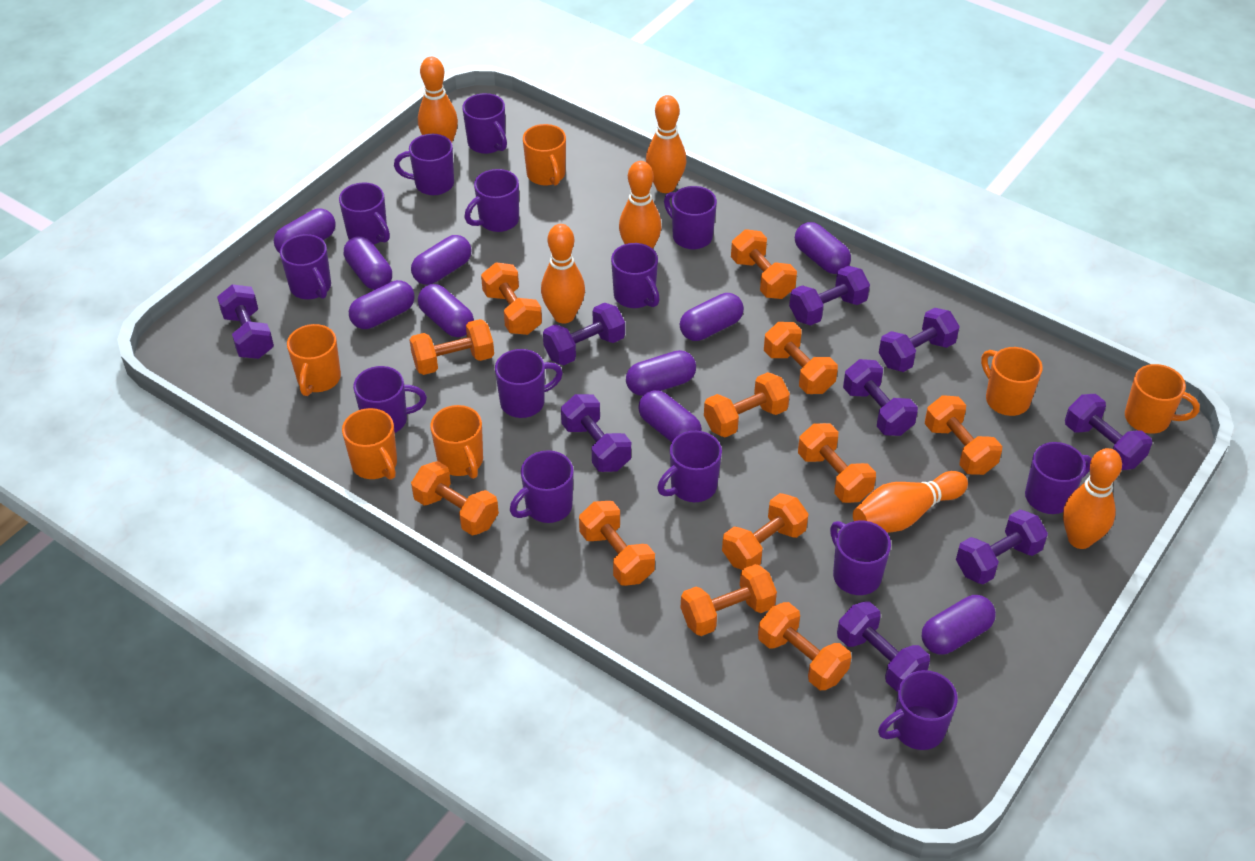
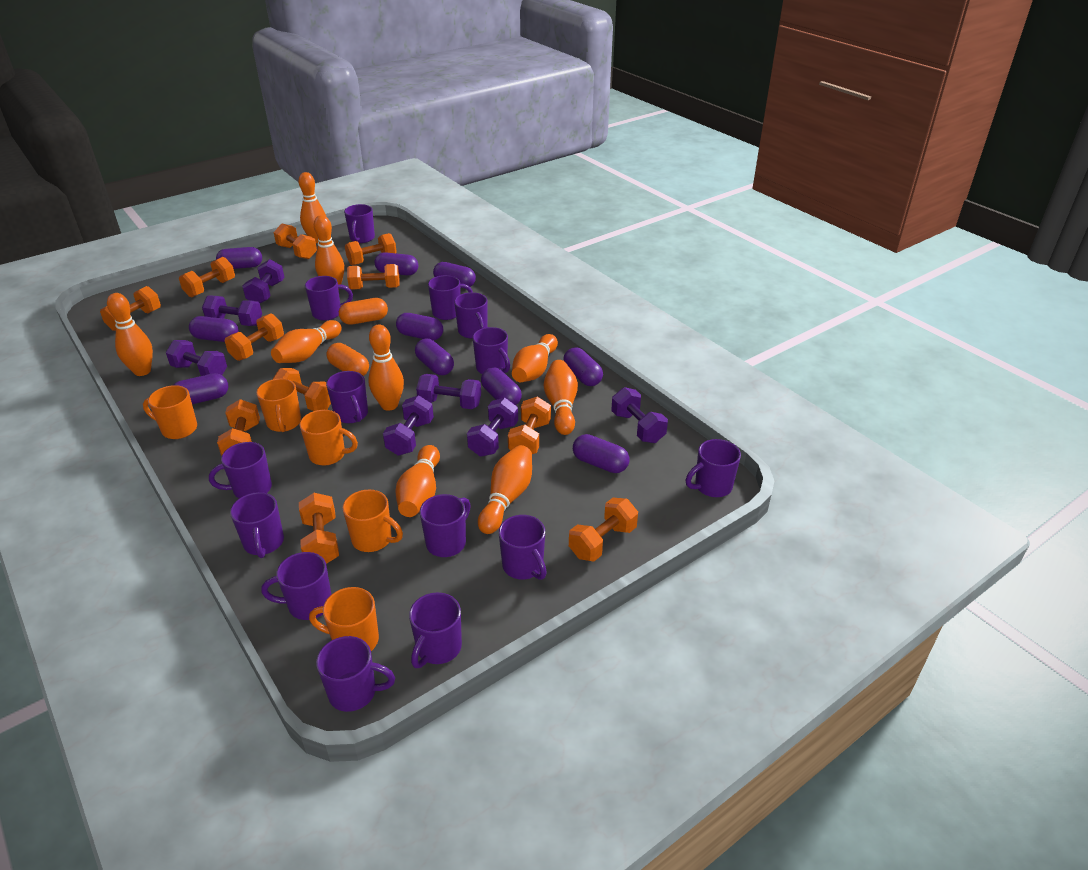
orange bowling pin: [418,57,458,142] [541,224,585,324] [619,161,662,249] [646,95,687,193] [853,471,968,532] [1063,448,1122,549] = 6 -> [107,293,153,376] [271,320,342,363] [299,172,326,243] [314,215,344,284] [368,325,404,411] [395,445,440,517] [478,445,532,534] [512,334,558,382] [544,360,578,435] = 9
orange capsule: none = 0 -> [326,343,369,376] [339,298,388,325] = 2
orange dumbbell: [409,319,494,375] [411,461,499,536] [481,262,542,335] [579,501,655,586] [681,564,777,636] [704,372,790,437] [722,493,808,570] [731,229,797,299] [758,602,851,690] [764,322,838,394] [798,423,876,503] [925,395,1002,475] = 12 -> [100,286,161,331] [179,257,235,297] [217,399,260,456] [225,313,284,361] [272,368,331,411] [273,223,317,259] [299,493,339,564] [345,233,397,265] [347,264,400,289] [508,397,551,454] [569,498,638,561] = 11
orange mug: [287,324,341,396] [342,408,397,480] [430,405,483,479] [523,124,566,186] [981,347,1043,416] [1125,364,1200,434] = 6 -> [143,385,197,439] [256,379,301,432] [300,410,358,466] [309,587,379,651] [343,490,403,552] = 5
purple dumbbell: [217,284,274,359] [543,303,625,365] [561,394,631,472] [789,266,870,326] [837,602,930,691] [843,359,918,436] [879,308,960,372] [956,509,1048,584] [1065,394,1152,470] = 9 -> [166,340,227,376] [202,296,262,326] [242,259,285,303] [383,395,434,456] [416,374,481,409] [467,398,518,457] [611,387,668,443] = 7

